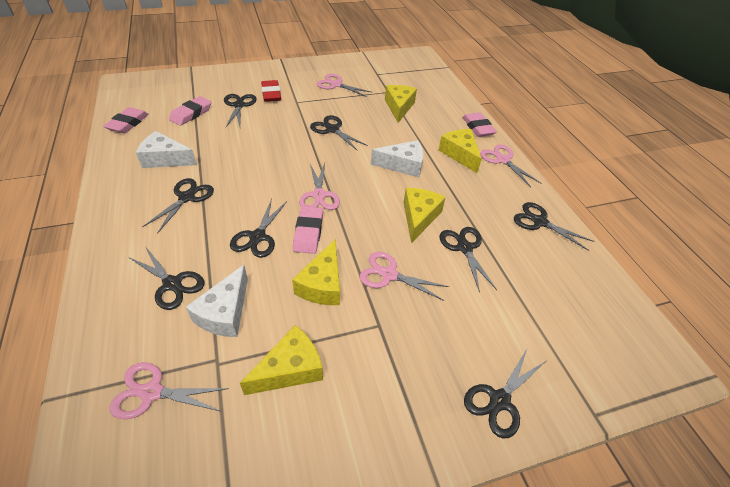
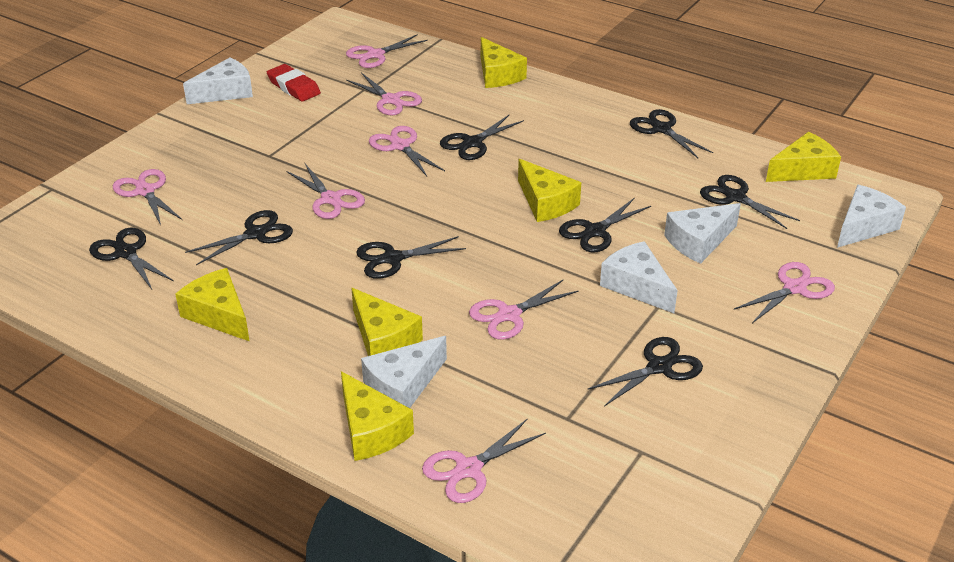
pink eraser: [103,107,149,133] [169,96,211,126] [293,206,323,254] [462,112,497,137] = 4 -> none = 0
pink scissors: [109,362,229,419] [299,163,340,210] [317,74,373,97] [359,252,449,301] [480,144,542,187] = 5 -> [113,169,182,225] [287,164,365,219] [346,34,428,68] [346,73,422,115] [369,126,445,176] [422,419,546,503] [469,279,578,340] [734,262,835,323] = 8
white cheese: [136,131,197,168] [186,265,248,337] [371,140,424,177] = 3 -> [183,57,253,104] [361,336,447,408] [600,241,678,313] [664,203,741,264] [837,185,906,248] = 5
yellow cheese: [240,325,323,395] [292,239,340,305] [385,85,417,123] [403,188,446,243] [439,129,482,173] = 5 -> [175,268,250,342] [341,371,414,461] [351,288,423,356] [481,37,527,88] [518,159,581,222] [766,132,841,182] = 6

